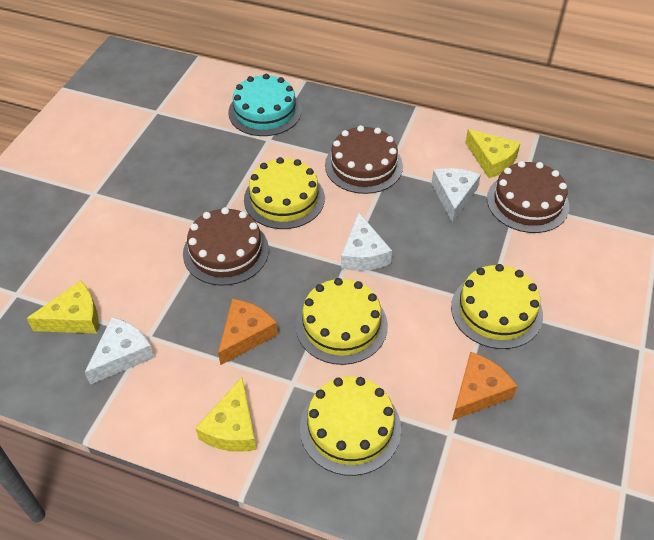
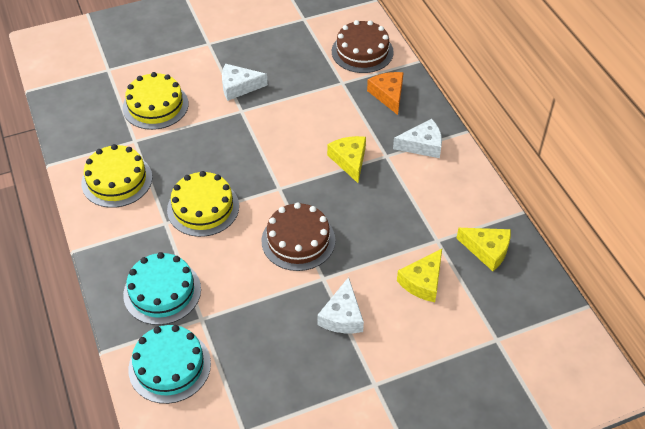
brown cake: [183,207,269,286] [325,125,403,194] [487,161,569,233] = 3 -> [261,202,335,271] [332,20,394,73] = 2
orange cheese: [218,299,278,365] [452,352,517,421] = 2 -> [367,72,404,115] = 1
turquoise cake: [228,74,301,136] = 1 -> [123,252,201,325] [128,325,211,404] = 2
yellow cake: [244,157,325,229] [295,278,388,365] [300,377,401,476] [451,264,543,349] = 4 -> [81,144,152,208] [123,72,189,130] [167,171,239,237] = 3

